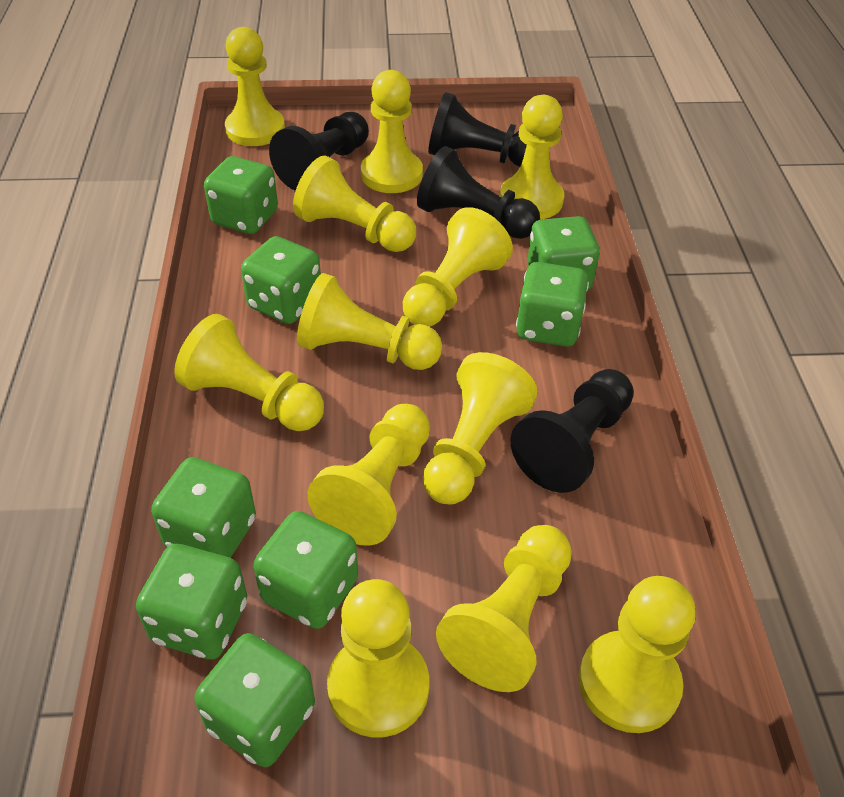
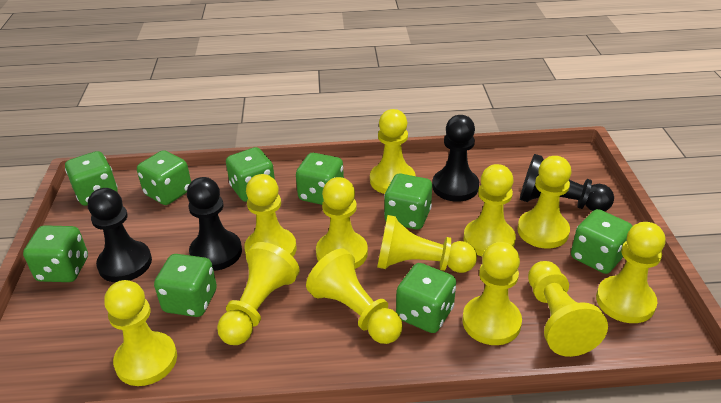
green dice: [136,544,247,660] [151,457,256,558] [194,633,315,767] [204,156,278,234] [241,236,321,324] [253,511,358,629] [516,262,589,347] [527,216,600,290] = 8 -> [23,225,88,282] [65,151,117,206] [137,150,191,205] [154,254,217,317] [226,147,275,202] [296,153,344,205] [384,173,432,230] [396,263,456,333] [571,209,632,274] = 9

